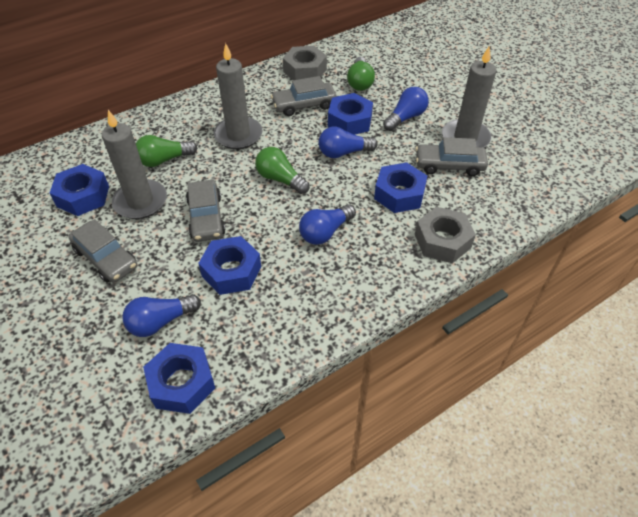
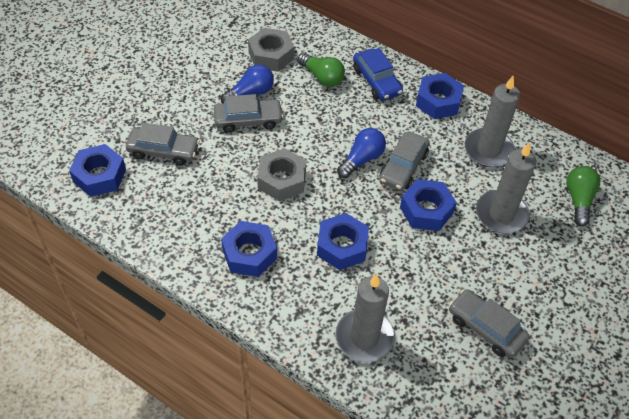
blue car: none = 0 -> [353,48,403,101] = 1
blue light bulb: [122,294,201,337] [299,204,356,245] [319,127,378,158] [383,87,429,131] = 4 -> [221,65,274,103] [337,128,386,178] = 2
green light bulb: [136,135,198,167] [255,147,309,194] [347,57,375,91] = 3 -> [298,53,345,87] [566,166,600,226] = 2

